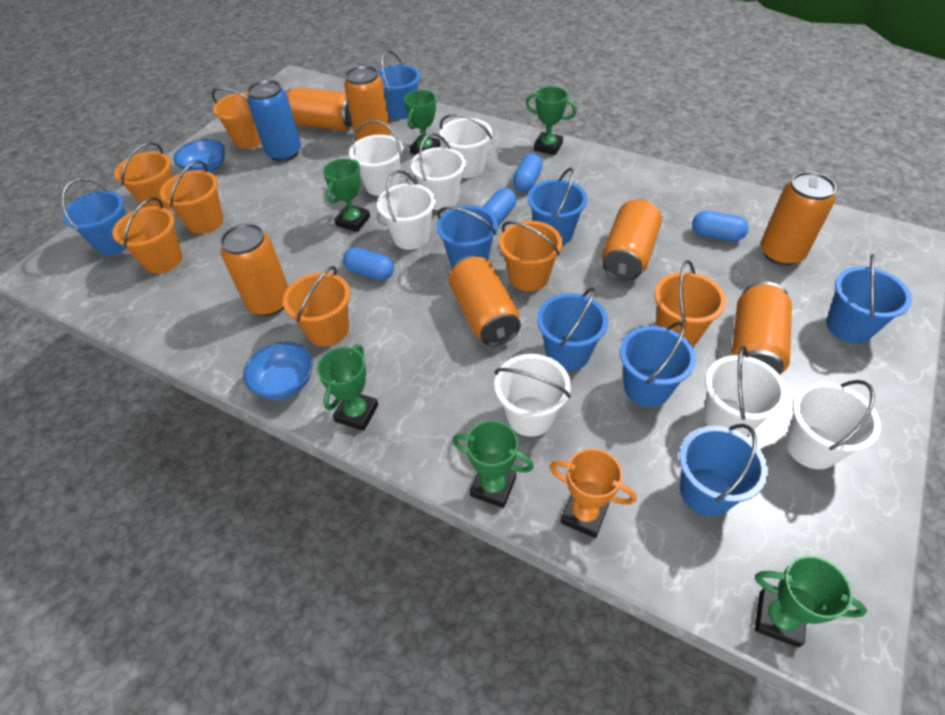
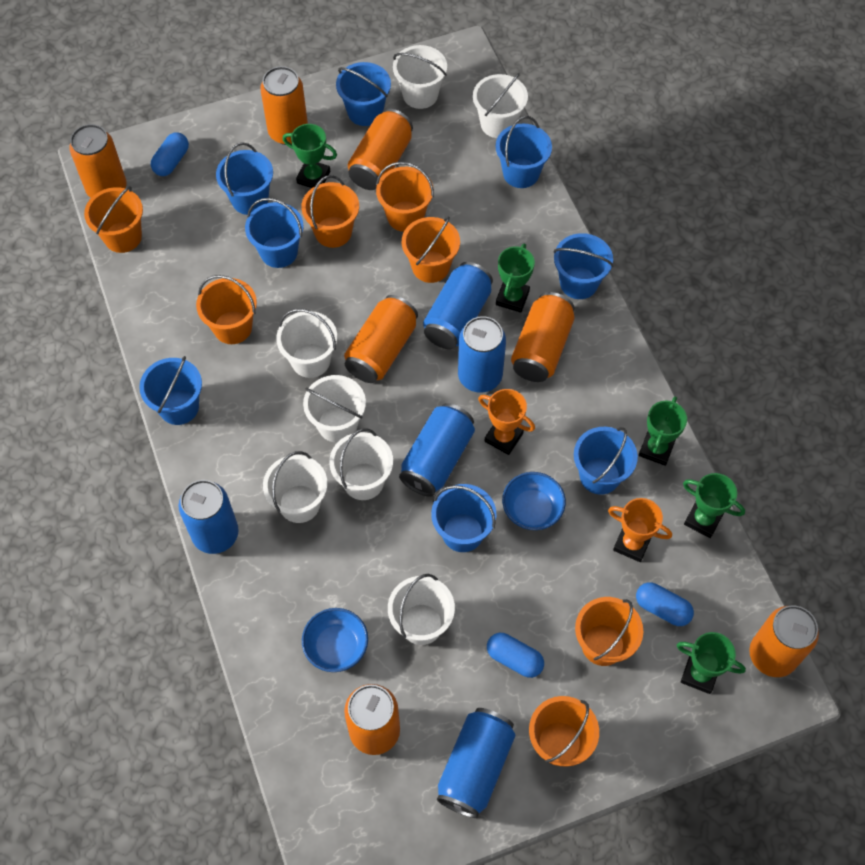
blue can: [247,80,301,162] = 1 -> [178,480,239,554] [399,403,475,497] [423,262,493,349] [437,708,516,818] [458,316,506,393] = 5
blue capsule: [343,247,394,280] [483,188,517,225] [513,153,543,192] [692,211,749,241] = 4 -> [151,132,189,176] [487,633,544,678] [636,582,694,626] = 3
green trophy: [317,345,378,431] [323,159,370,232] [404,90,441,155] [452,420,534,508] [525,86,577,155] [755,555,867,648] = 6 -> [283,124,337,188] [496,243,535,313] [639,396,687,466] [677,632,746,694] [683,473,745,538] = 5
orange trophy: [550,448,636,538] = 1 -> [478,389,535,455] [608,498,672,562] = 2

